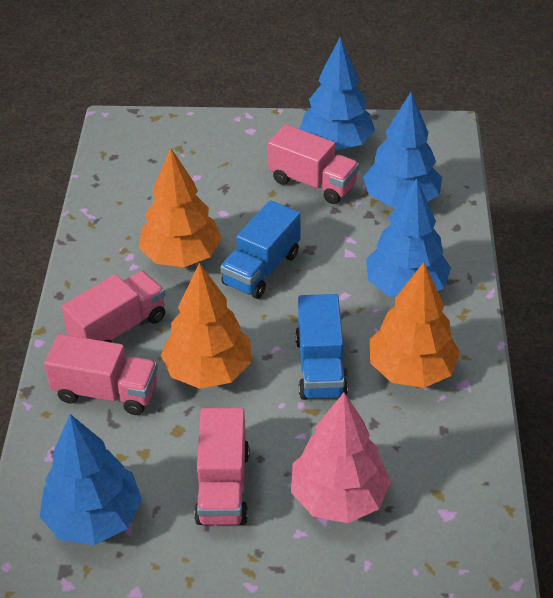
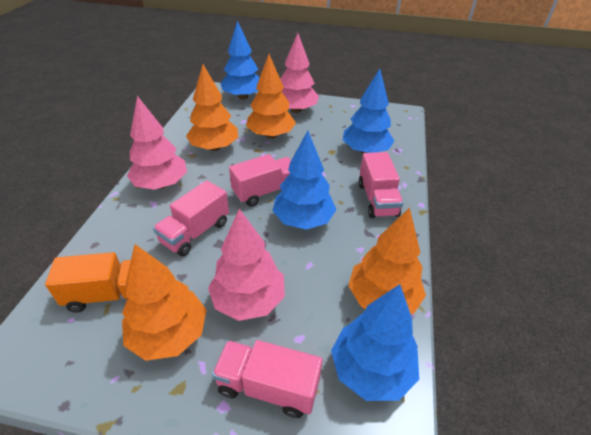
blue truck: [221,200,301,299] [295,294,348,400] = 2 -> none = 0
orange tree: [139,148,222,267] [161,263,251,389] [370,262,460,388] = 3 -> [122,244,206,361] [186,64,238,151] [246,54,296,139] [348,208,426,314] = 4
orange truck: none = 0 -> [45,252,131,312] = 1
pink tree: [291,393,391,523] = 1 -> [127,96,187,190] [208,209,285,321] [280,33,319,113] = 3

